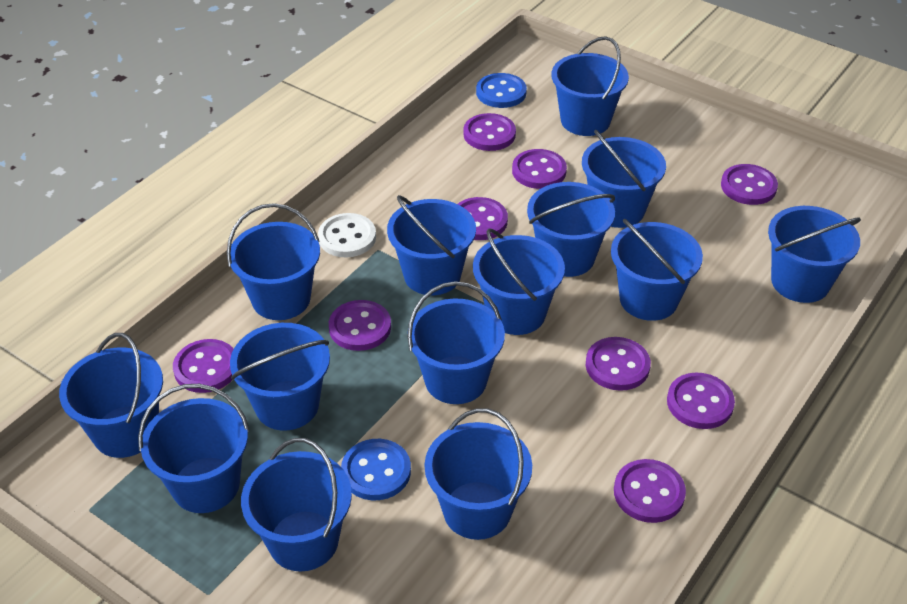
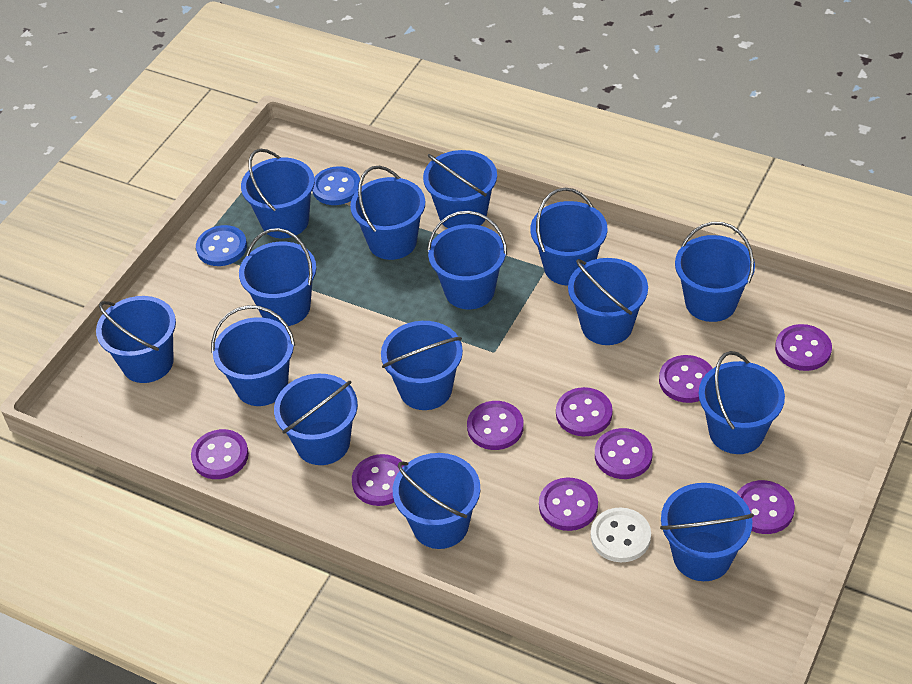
blue bucket: [59,333,163,458] [138,384,250,513] [227,203,320,320] [230,323,330,431] [241,438,352,572] [387,195,476,295] [407,281,505,404] [425,408,532,540] [473,228,565,335] [527,182,615,277] [551,36,629,136] [582,130,666,228] [611,219,703,321] [768,206,861,303] = 14 -> [96,296,176,383] [211,305,295,406] [239,228,317,326] [241,149,315,239] [274,374,358,465] [350,166,425,260] [381,321,463,410] [393,453,481,549] [423,150,497,228] [427,211,507,309] [530,188,607,286] [568,258,648,345] [660,483,754,581] [675,222,755,322] [699,351,785,454] = 15

